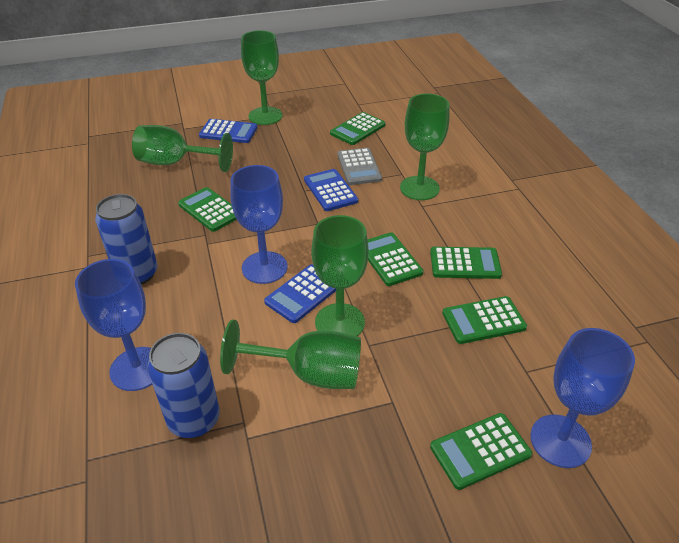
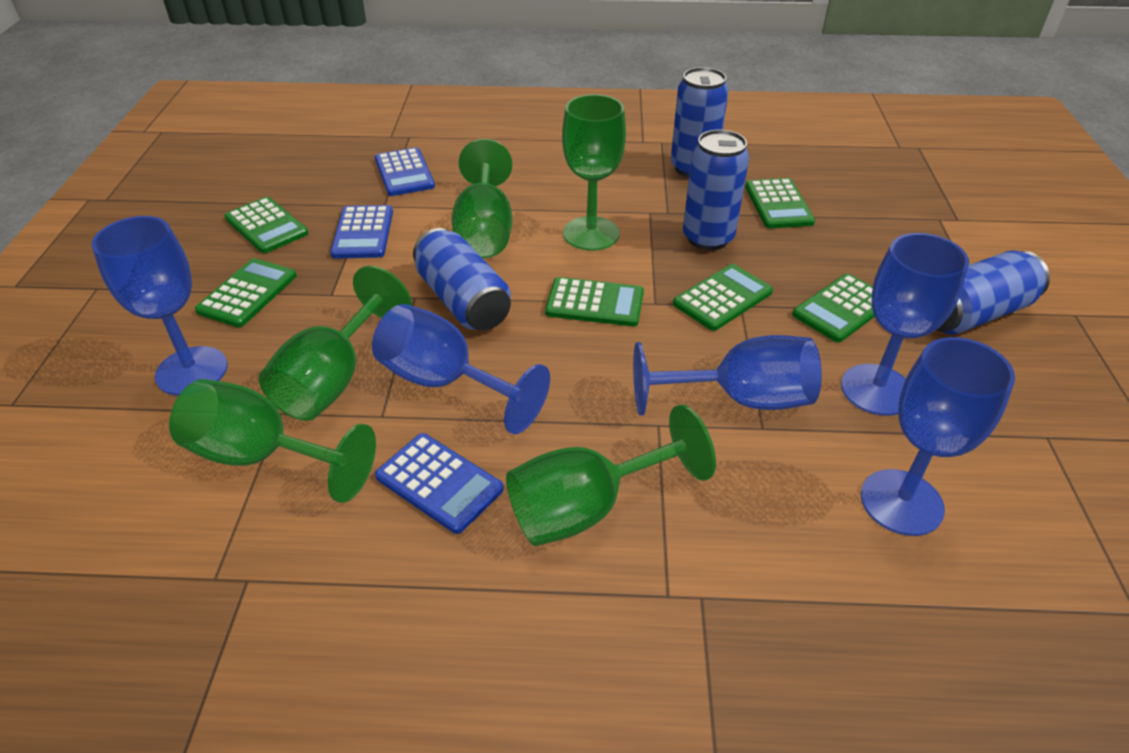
blue can: [95,194,158,285] [147,333,220,438] = 2 -> [413,228,511,331] [671,67,729,177] [683,130,749,250] [937,250,1050,334] = 4
blue goblet: [75,259,152,391] [230,165,288,284] [530,328,635,468] = 3 -> [92,216,228,396] [372,304,550,434] [633,335,822,416] [841,233,969,416] [861,337,1015,536] = 5
grey calculator: [337,148,382,185] = 1 -> none = 0

